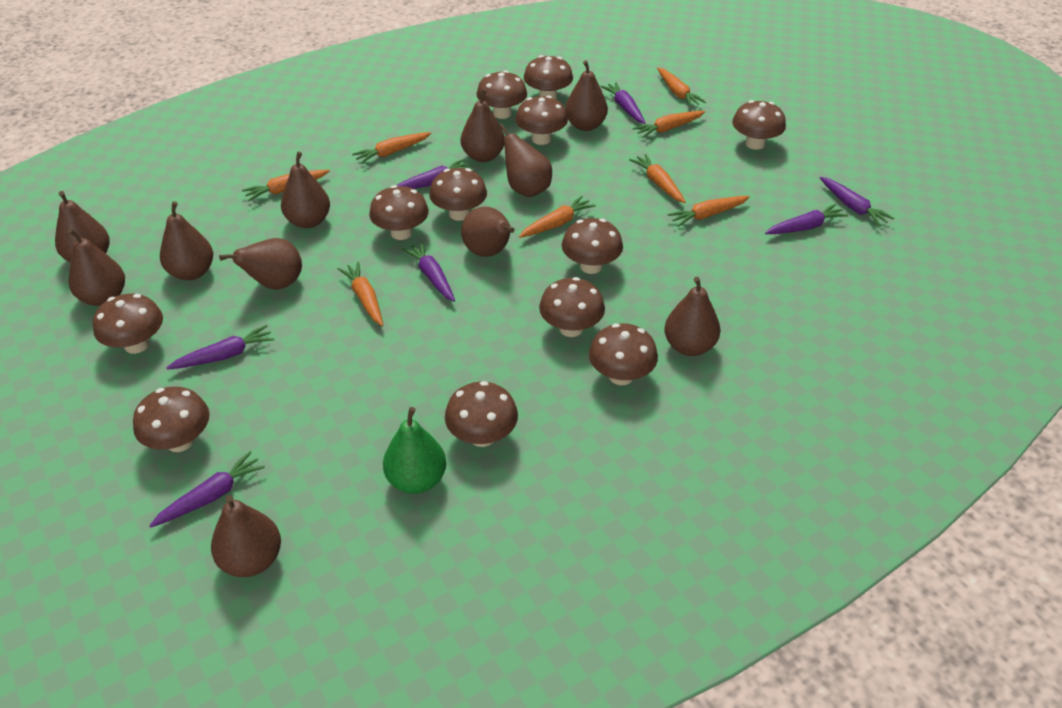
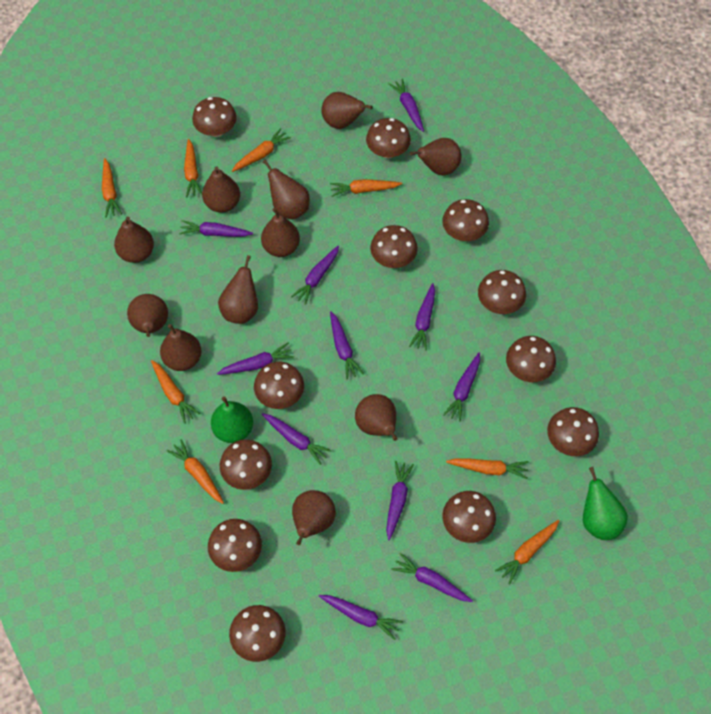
green pear: [383,407,446,494] = 1 -> [211,396,253,443] [583,467,628,540] = 2
purple carrot: [149,451,265,528] [166,325,275,370] [396,159,473,189] [402,242,455,302] [600,82,645,124] [765,204,848,234] [820,177,894,226] = 7 -> [179,220,253,237] [217,343,294,375] [262,413,332,465] [291,246,339,305] [319,595,403,640] [330,311,364,379] [386,461,414,540] [389,79,424,132] [391,553,473,602] [409,283,435,350] [443,353,480,422] = 11

